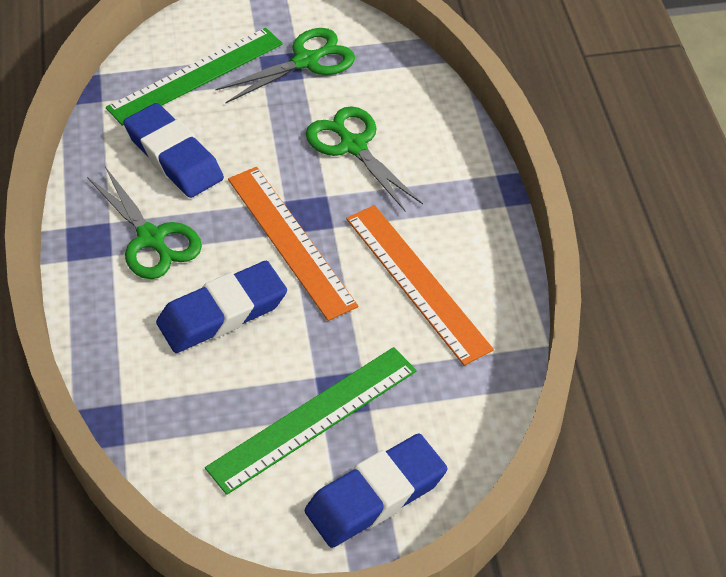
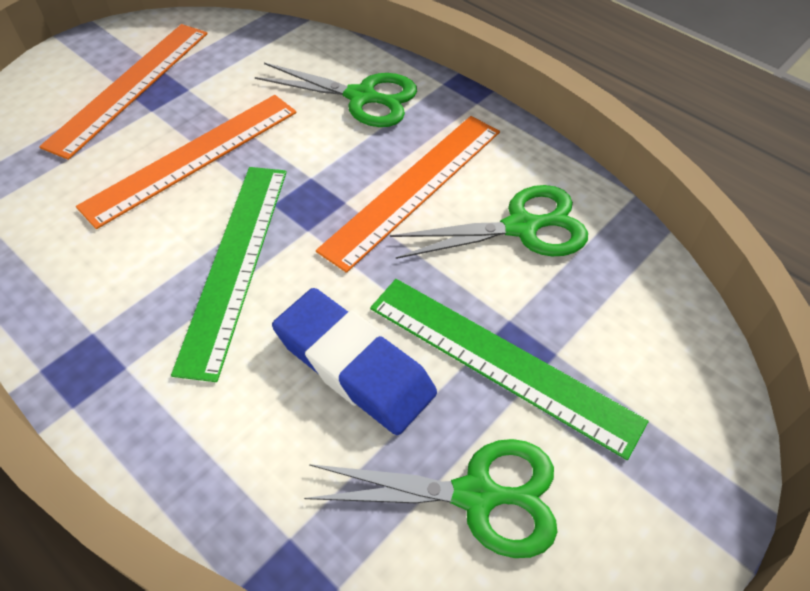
blue eraser: [123,103,224,198] [156,261,287,353] [305,434,447,548] = 3 -> [272,288,437,435] = 1
orange ruler: [228,167,359,321] [346,205,494,366] = 2 -> [39,24,208,160] [76,95,297,229] [316,116,500,273] = 3

